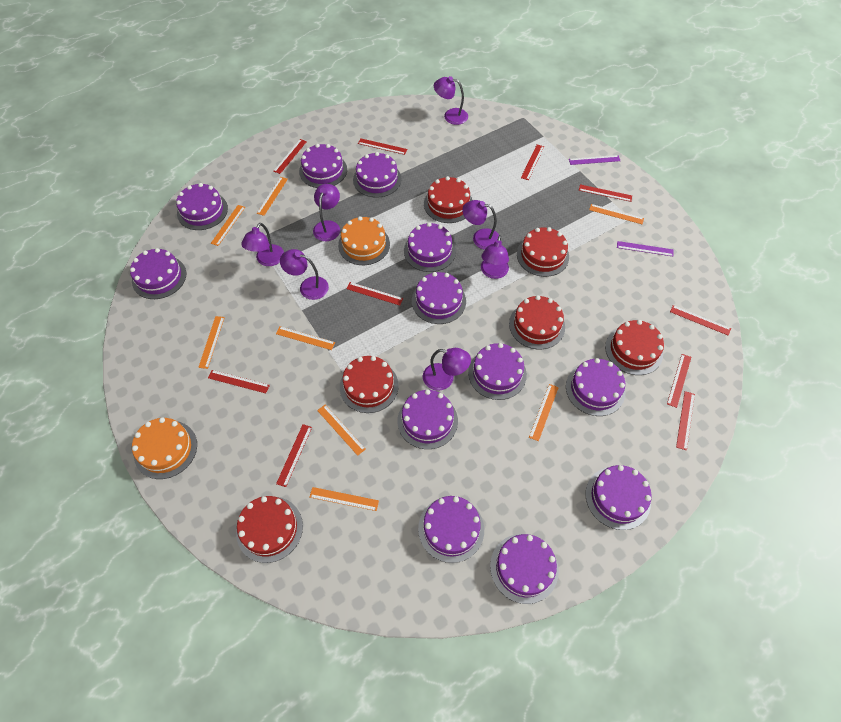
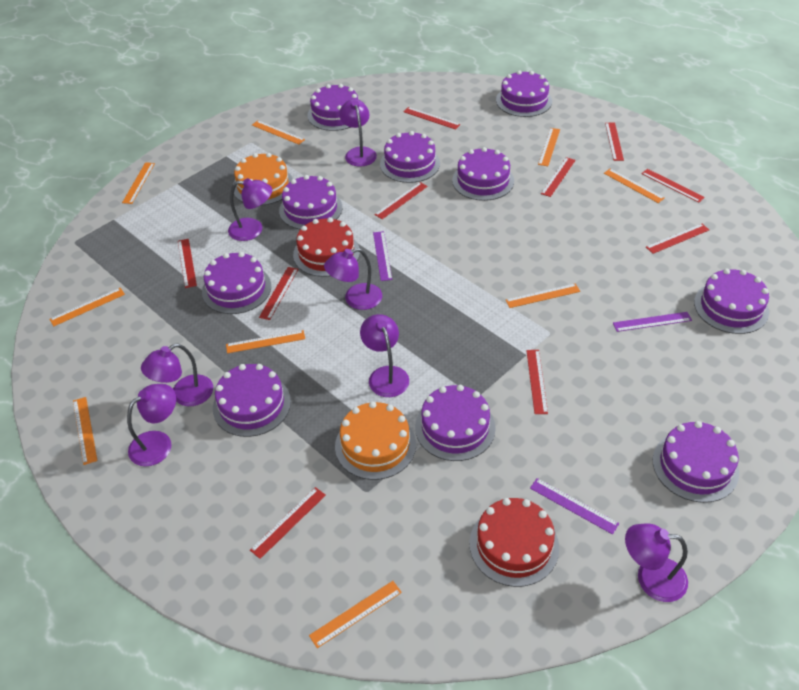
orange ruler: [198,316,225,369] [211,205,245,246] [257,177,288,216] [276,326,335,350] [310,487,379,511] [317,405,366,456] [529,384,559,441] [589,204,644,224] = 8 -> [49,288,125,326] [73,397,98,465] [122,162,155,204] [226,330,305,353] [252,120,305,145] [309,581,402,648] [506,283,580,308] [538,128,560,166] [604,169,665,203] = 9
purple cake: [130,248,186,299] [176,183,228,230] [299,144,347,188] [353,152,402,198] [397,389,458,449] [404,222,456,272] [412,272,466,324] [418,496,484,563] [468,343,527,400] [490,534,559,604] [566,358,625,416] [585,465,652,530] = 12 -> [202,252,271,314] [213,364,291,437] [279,175,342,229] [307,84,358,131] [380,131,440,183] [415,385,496,461] [452,147,514,201] [496,70,552,117] [653,421,739,503] [694,269,769,334] = 10
purple ruler: [569,155,620,165] [617,241,674,256] = 2 -> [373,231,392,281] [530,478,619,535] [613,312,692,332] = 3
red cake: [236,496,303,563] [340,356,399,413] [424,176,472,223] [509,295,565,349] [517,227,569,277] [605,320,664,375] = 6 -> [293,217,360,277] [469,498,559,587] = 2

